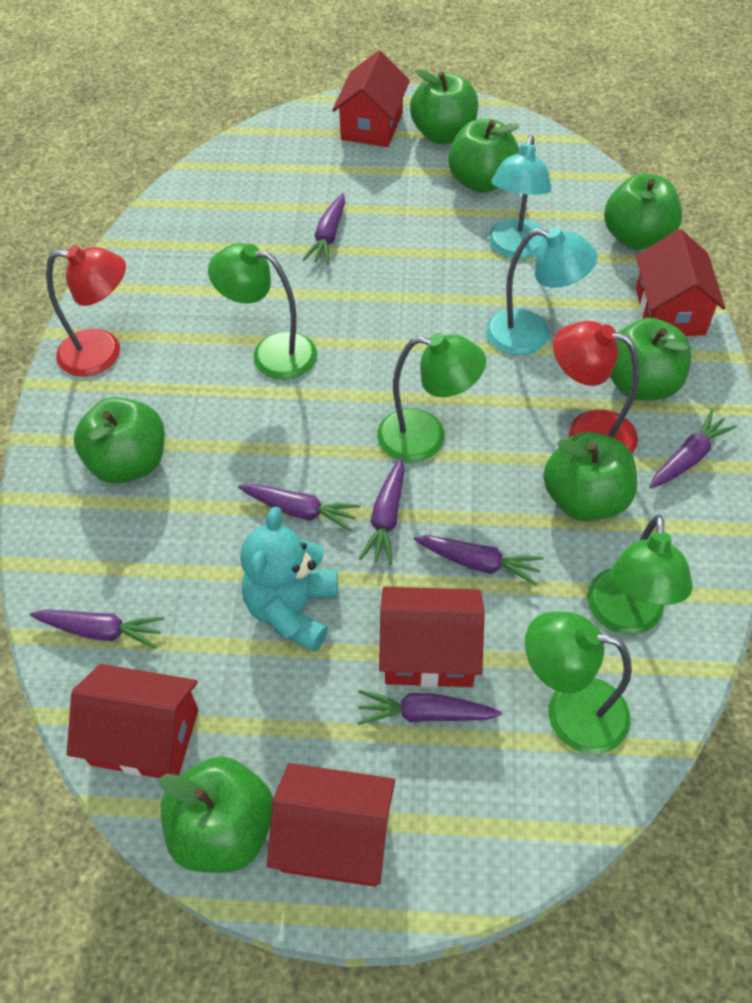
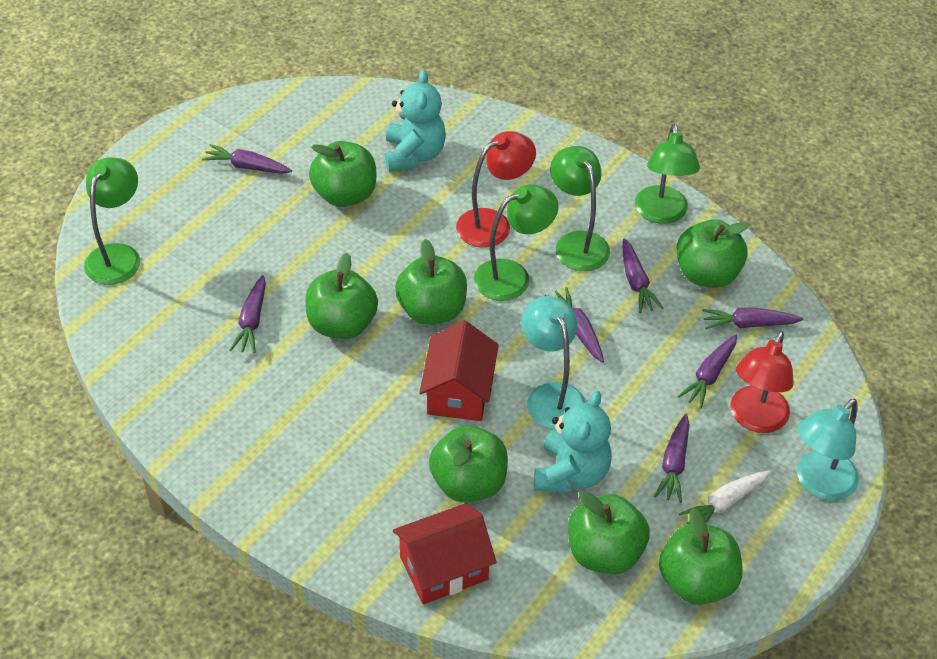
red house: [67,664,198,778] [267,763,395,887] [332,50,410,147] [379,587,485,688] [636,229,725,336] = 5 -> [393,503,497,604] [419,321,499,421] = 2
turquoise teddy bear: [240,507,338,652] = 1 -> [385,70,446,172] [534,391,612,493] = 2
white carrot: none = 0 -> [679,470,771,524] = 1

